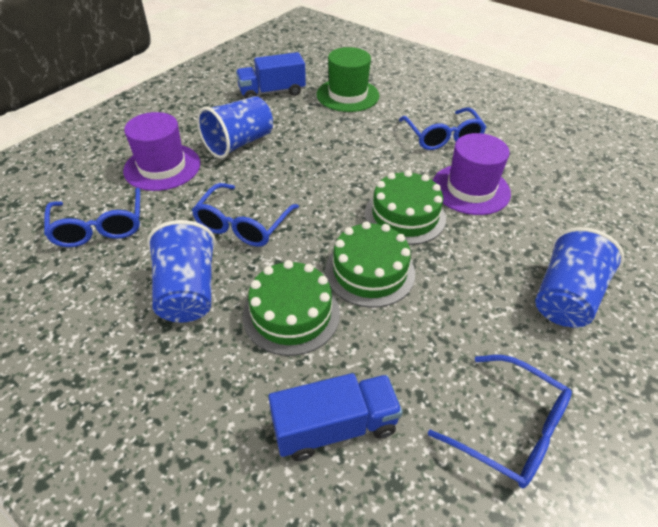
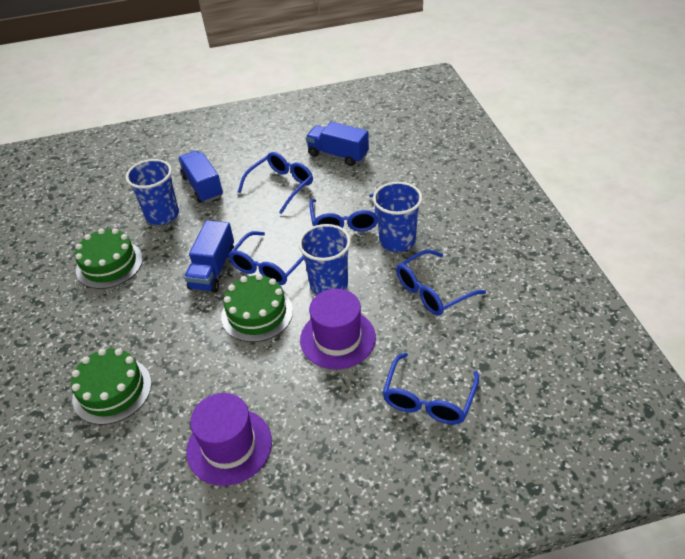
blue glasses: [44,188,140,247] [192,183,299,247] [399,107,486,150] [428,355,572,488] = 4 -> [228,231,304,285] [238,152,313,214] [309,194,378,232] [383,353,479,425] [396,250,486,315] = 5
blue truck: [236,52,306,99] [268,373,403,461] = 2 -> [178,151,223,203] [184,220,234,293] [306,122,369,166] = 3
green hat: [317,47,379,112] = 1 -> none = 0

